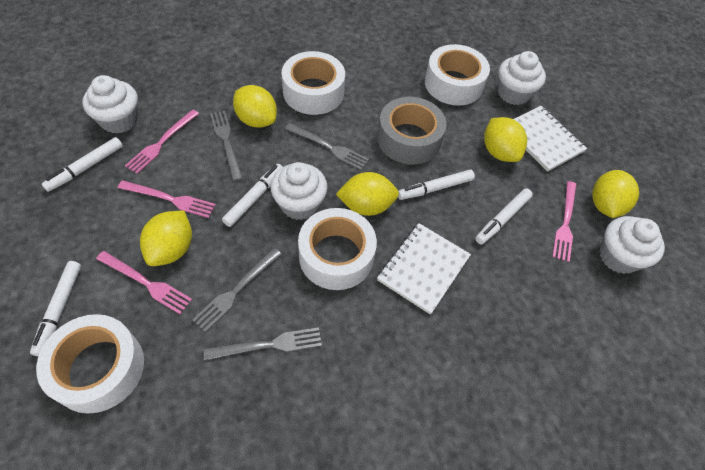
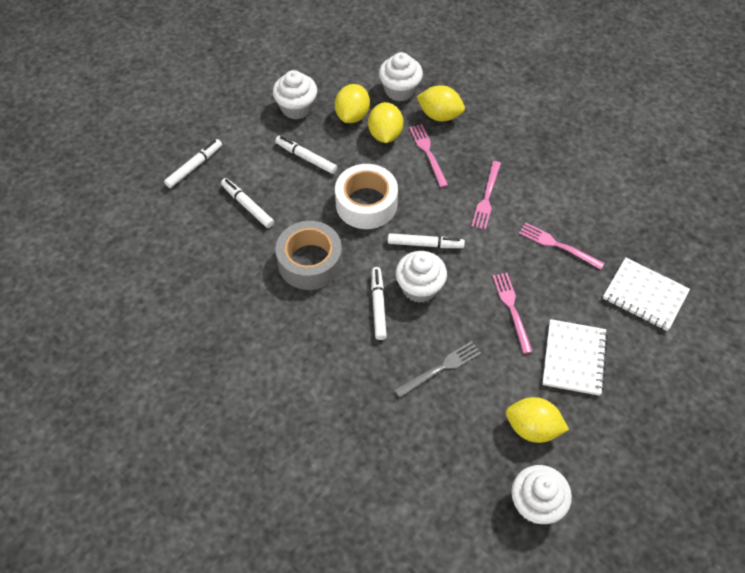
grey fork: [192,248,282,332] [203,327,322,361] [210,111,243,181] [285,123,369,170] = 4 -> [394,341,481,398] = 1
white tape: [36,314,144,414] [282,51,345,115] [298,208,377,290] [425,44,490,106] = 4 -> [335,164,398,229] = 1
yellow lemon: [140,211,192,266] [233,85,277,128] [336,172,399,216] [484,117,527,162] [592,170,639,218] = 5 -> [335,84,370,123] [368,102,403,143] [417,85,465,121] [506,397,569,443] = 4

